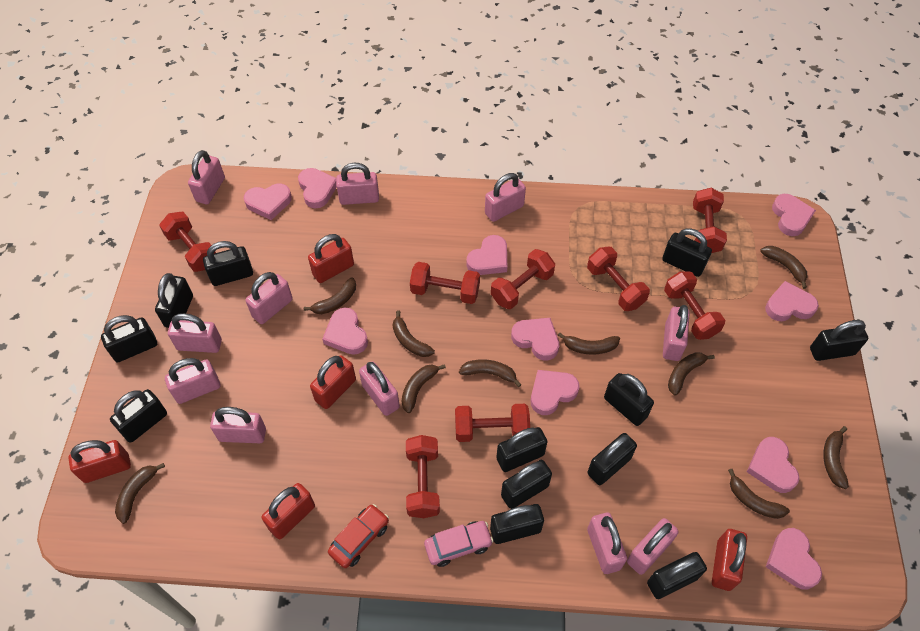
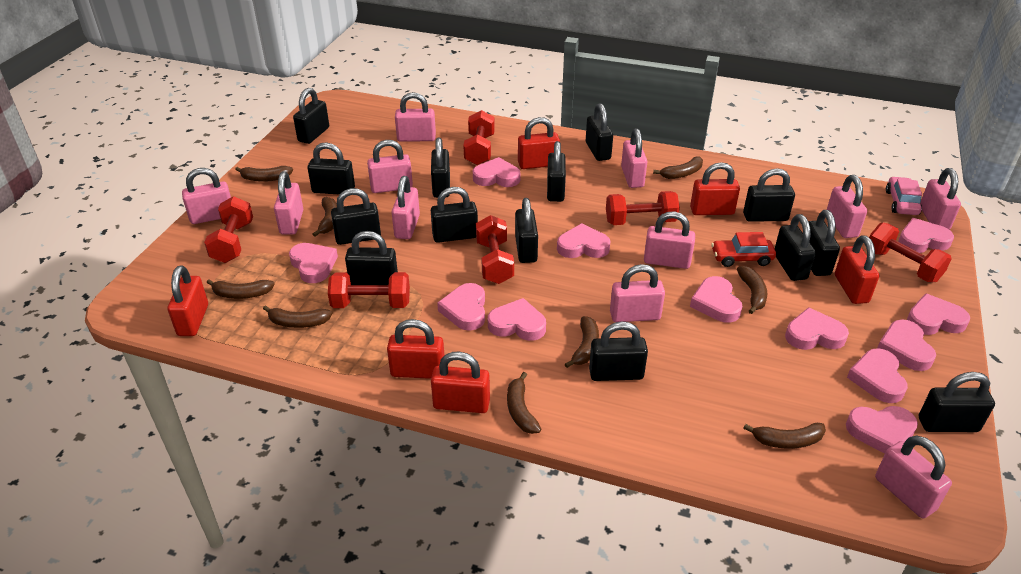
black padlock: [101,315,157,362] [110,389,167,443] [155,273,193,328] [203,241,253,286] [490,504,544,544] [496,427,547,472] [501,460,552,509] [587,433,637,485] [604,373,654,426] [647,552,707,599] [662,229,712,277] [810,320,868,361] = 12 -> [293,88,329,144] [307,142,355,195] [331,188,381,245] [345,231,398,285] [431,137,450,198] [431,187,478,243] [515,198,538,263] [547,141,566,202] [586,103,613,161] [589,321,648,381] [743,168,795,222] [775,214,816,281] [808,210,840,276] [919,372,995,432] = 14
brown banana: [115,463,165,524] [304,277,356,314] [393,311,435,357] [401,364,446,413] [459,359,522,387] [557,333,620,355] [668,352,715,396] [728,469,790,519] [760,246,808,289] [823,426,849,489] = 10 -> [206,279,275,299] [235,166,293,182] [263,305,332,328] [313,197,337,237] [507,372,541,434] [565,316,599,368] [653,157,703,179] [737,266,767,314] [744,423,826,449] = 9
pink heart: [244,184,292,220] [298,168,337,208] [322,308,368,355] [466,235,507,275] [511,318,559,360] [531,370,580,415] [747,437,800,493] [765,281,819,321] [766,528,822,589] [772,194,816,236] = 10 -> [289,243,338,283] [437,283,485,331] [473,157,520,187] [488,298,546,341] [557,223,611,258] [690,276,743,323] [785,307,849,350] [846,406,918,454] [847,348,908,403] [877,320,936,371] [898,218,954,253] [907,293,970,335] = 12
red dumbbell: [159,212,216,272] [406,435,440,518] [410,262,480,304] [455,404,530,442] [491,249,555,309] [587,247,650,311] [664,271,725,340] [693,188,727,253] = 8 -> [204,196,253,263] [328,272,410,308] [463,110,495,165] [476,215,514,284] [606,191,680,225] [869,223,952,282] = 6
red padlock: [68,440,131,483] [262,483,315,539] [308,234,354,283] [310,356,356,409] [712,529,747,591] = 5 -> [167,265,208,336] [387,319,444,379] [431,352,490,413] [518,117,560,169] [690,162,740,215] [835,235,879,304] = 6

